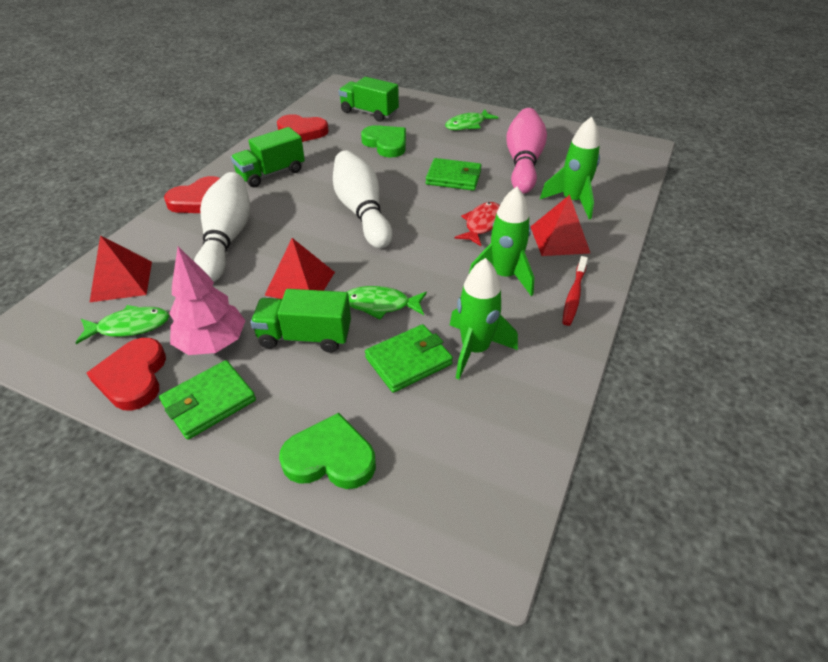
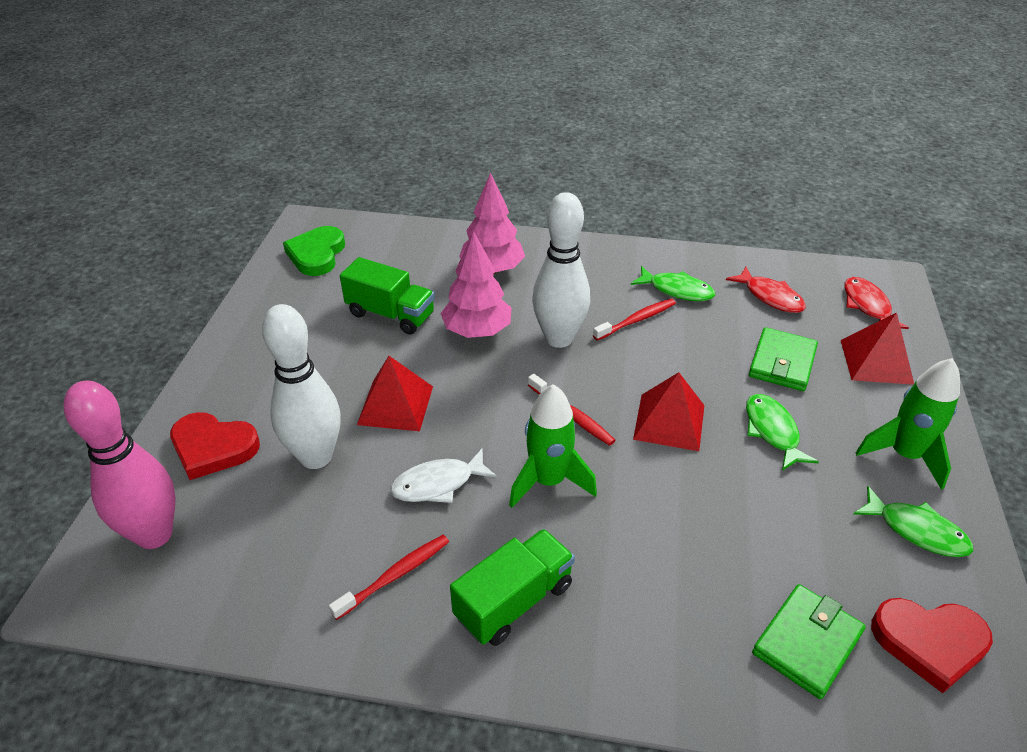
green heart: [279,413,376,489] [361,125,406,158] = 2 -> [283,226,345,276] = 1
green rocket: [450,258,518,380] [469,187,535,296] [540,116,600,219] = 3 -> [509,384,597,508] [856,358,960,490] = 2
green truck: [231,127,305,187] [251,289,351,353] [339,77,399,122] = 3 -> [340,257,435,334] [450,529,575,646] = 2
green wallet: [159,360,256,440] [365,324,453,393] [426,158,482,191] = 3 -> [749,327,818,391] [752,584,866,699] = 2
pink tree: [169,247,246,355] = 1 -> [440,231,512,338] [459,172,525,274] = 2
red fish: [455,202,500,246] = 1 -> [726,267,806,313] [844,277,909,329] = 2
red heart: [87,338,166,411] [164,176,220,213] [277,114,329,142] = 3 -> [170,412,260,480] [871,598,993,693] = 2
red toothbrush: [562,256,588,326] = 1 -> [329,535,449,620] [528,374,615,446] [593,299,676,341] = 3
white fish: none = 0 -> [390,448,497,503] = 1

